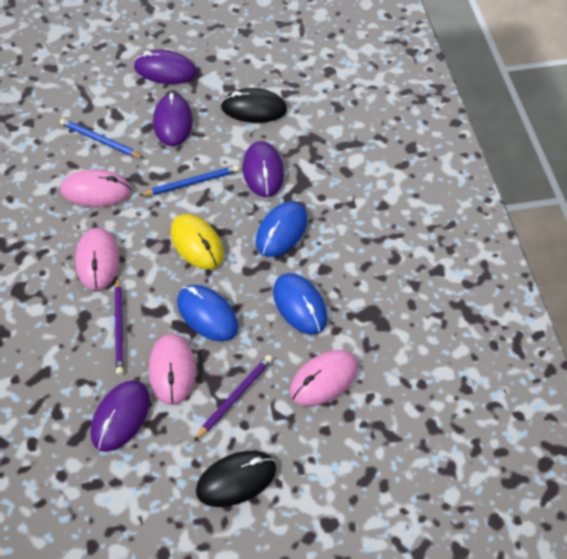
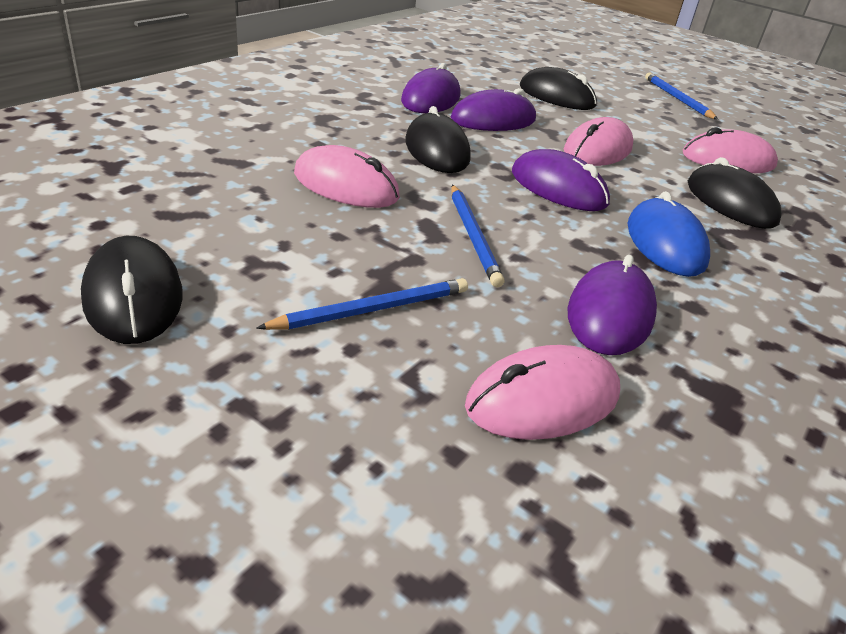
black mouse: [196,451,276,507] [221,88,287,123] = 2 -> [81,236,183,344] [405,106,471,173] [520,67,597,110] [688,157,782,229] = 4
blue mouse: [177,285,238,342] [256,201,308,257] [273,273,328,335] = 3 -> [627,191,710,277] = 1
blue pencil: [60,118,144,158] [139,165,239,196] = 2 -> [256,278,468,330] [451,185,504,288] [645,72,718,120] = 3
purple pencil: [115,278,124,375] [194,355,273,441] = 2 -> none = 0
yellow mouse: [170,214,224,269] = 1 -> none = 0

